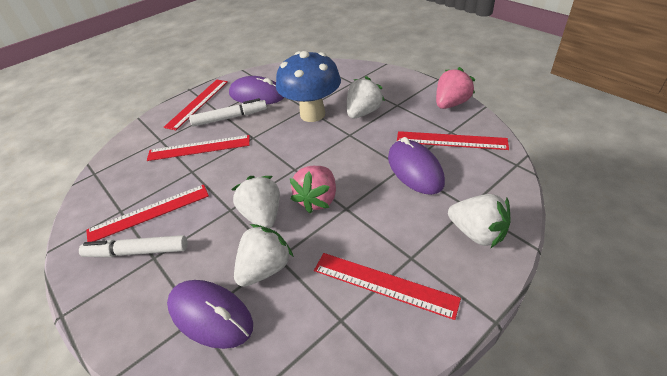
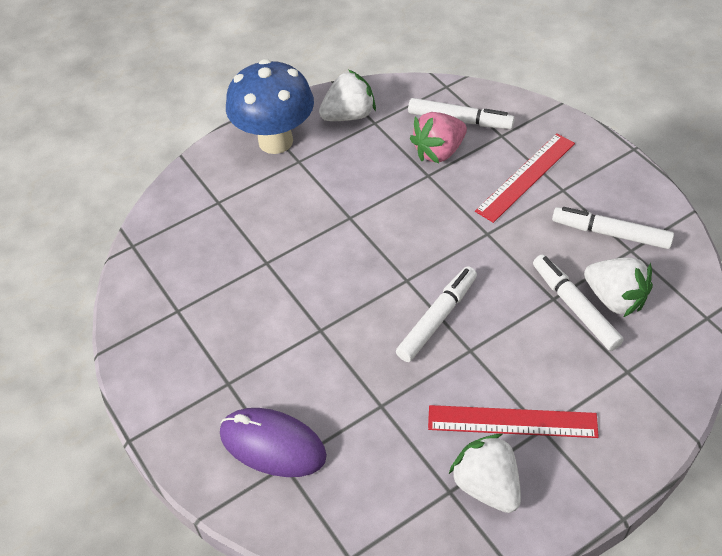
pink strawberry: [290,166,336,213] [436,67,475,109] = 2 -> [410,112,467,163] = 1
purple mouse: [167,280,253,349] [229,76,284,105] [388,137,445,195] = 3 -> [220,408,327,477] = 1
red ruler: [86,184,209,242] [147,135,250,161] [164,80,228,131] [314,253,461,320] [397,131,509,150] = 5 -> [428,405,599,438] [475,133,575,223] = 2
white marker: [79,235,187,257] [189,98,267,127] = 2 -> [396,266,477,362] [408,98,515,129] [533,255,624,351] [552,207,674,249] = 4
white strawberry: [231,176,280,229] [234,224,294,287] [347,76,385,118] [448,194,511,248] = 4 -> [319,70,376,121] [449,434,521,513] [584,257,653,318] = 3

